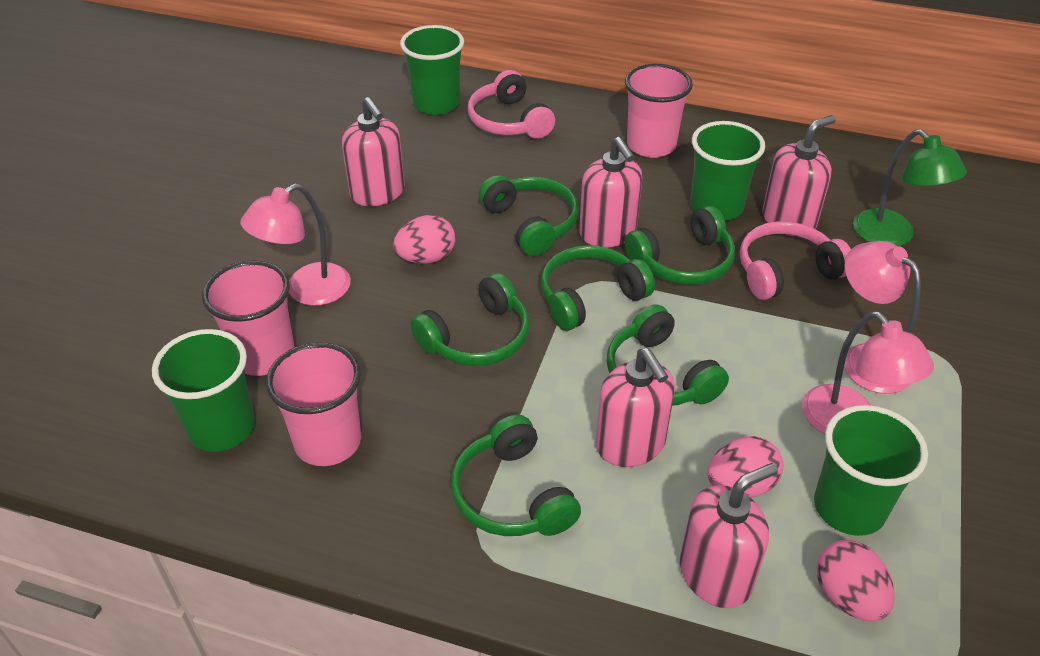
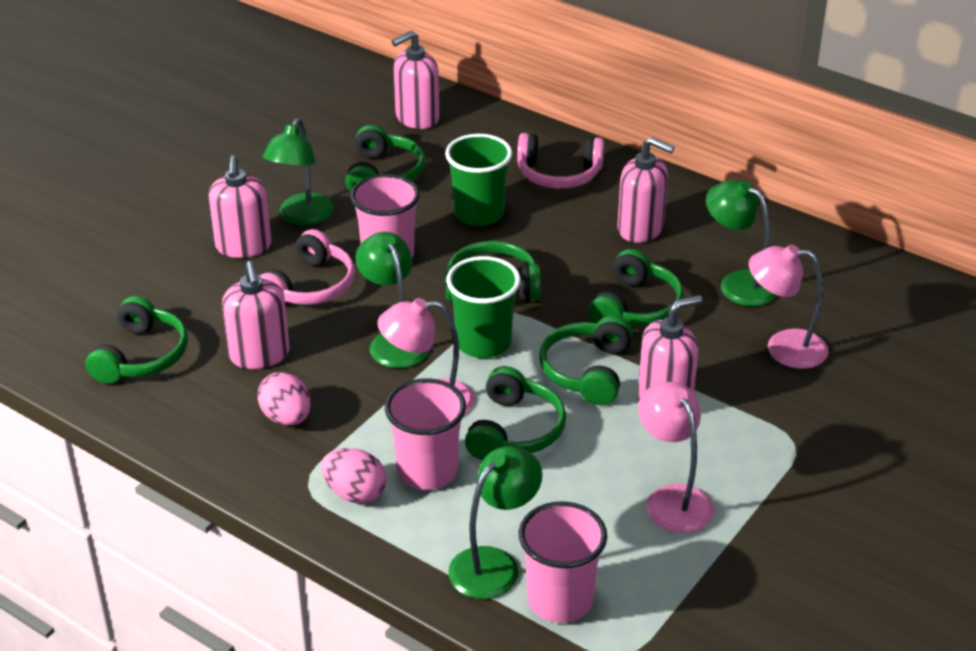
green cup: [152,329,255,452] [400,25,464,115] [690,121,765,221] [814,405,928,536] = 4 -> [445,134,512,227] [446,256,521,358] = 2
green lamp: [853,129,967,246] = 1 -> [263,118,334,226] [356,232,429,368] [448,446,542,599] [706,180,777,306] = 4
pink egg: [393,215,455,264] [707,436,783,497] [816,540,895,622] = 3 -> [257,372,311,425] [321,448,387,503] = 2

